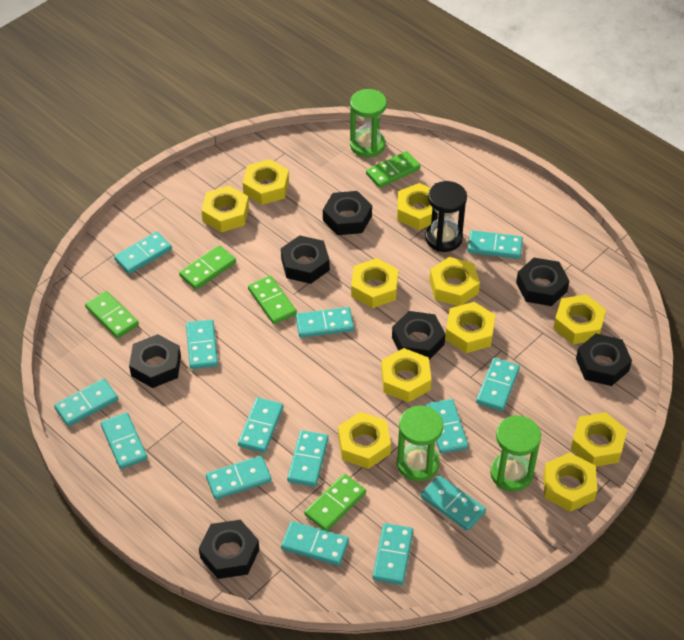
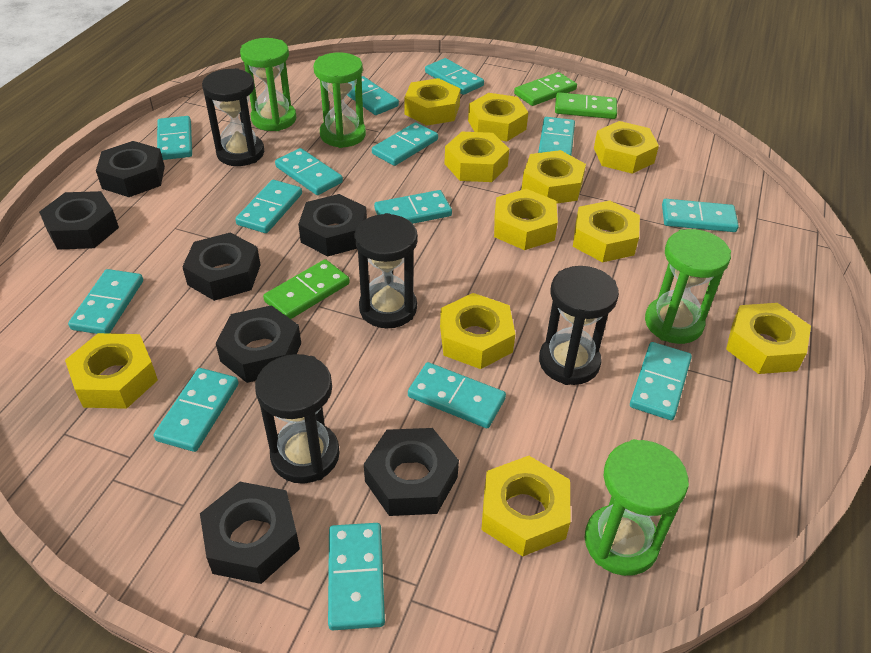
black hourglass: [425,181,467,252] = 1 -> [202,68,264,166] [255,354,340,484] [354,213,418,328] [539,266,619,385] = 4
green domino: [85,291,139,339] [179,245,236,290] [248,276,297,324] [304,474,366,531] [366,151,420,188] = 5 -> [263,259,350,319] [514,72,577,106] [555,92,617,119] = 3
green hourglass: [350,89,387,157] [397,406,443,481] [490,415,541,492] = 3 -> [240,38,296,131] [314,52,366,148] [585,439,689,576] [645,229,731,344] = 4

